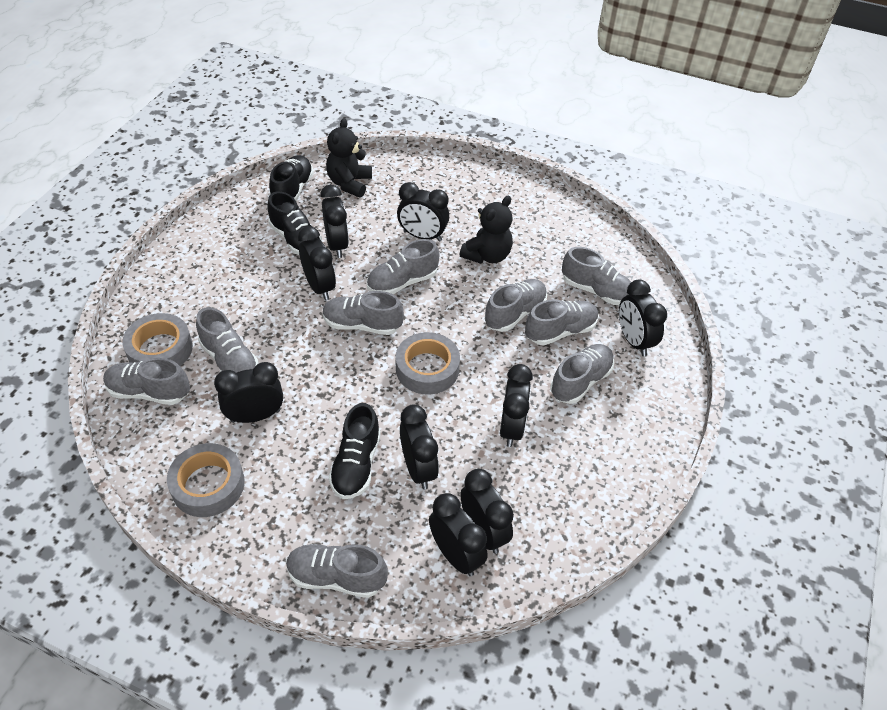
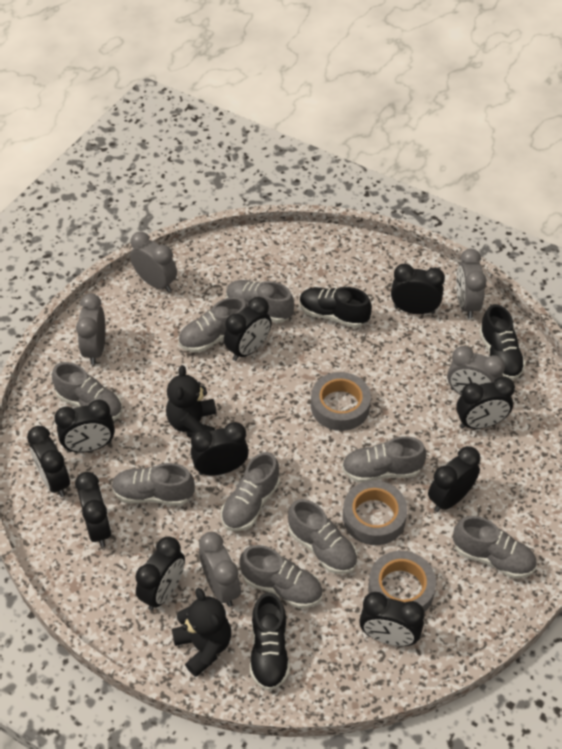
black clock: [214,362,283,423] [298,226,336,300] [320,185,349,258] [397,182,449,242] [400,405,439,489] [429,493,488,576] [460,469,514,554] [500,364,533,447] [619,280,667,356] = 9 -> [27,426,70,497] [55,400,115,453] [75,472,111,547] [136,537,185,610] [191,422,249,476] [224,297,272,361] [359,592,425,646] [391,264,445,314] [428,446,480,512] [456,377,515,429] = 10
grey clock: none = 0 -> [76,293,105,365] [130,232,177,292] [199,532,241,607] [447,346,505,395] [456,249,487,319] = 5

